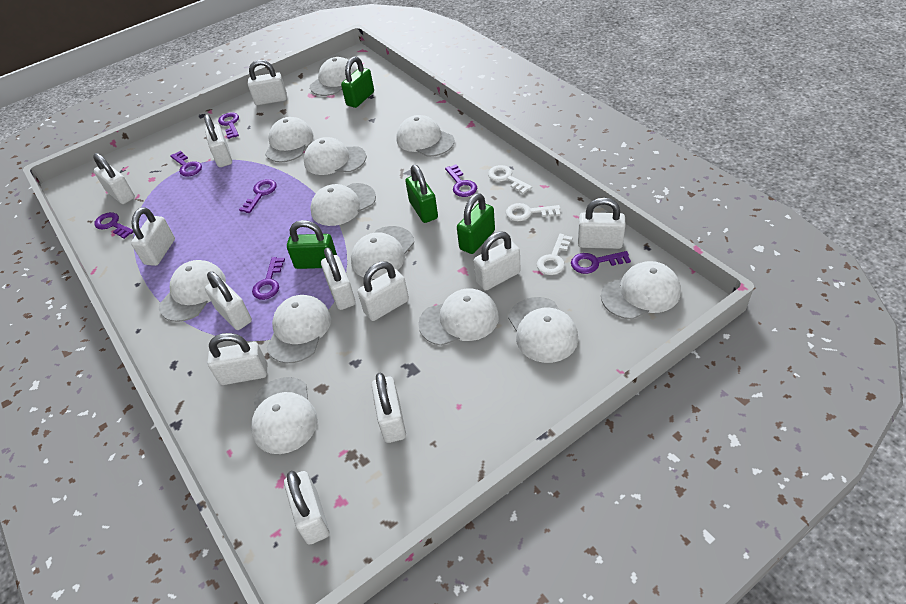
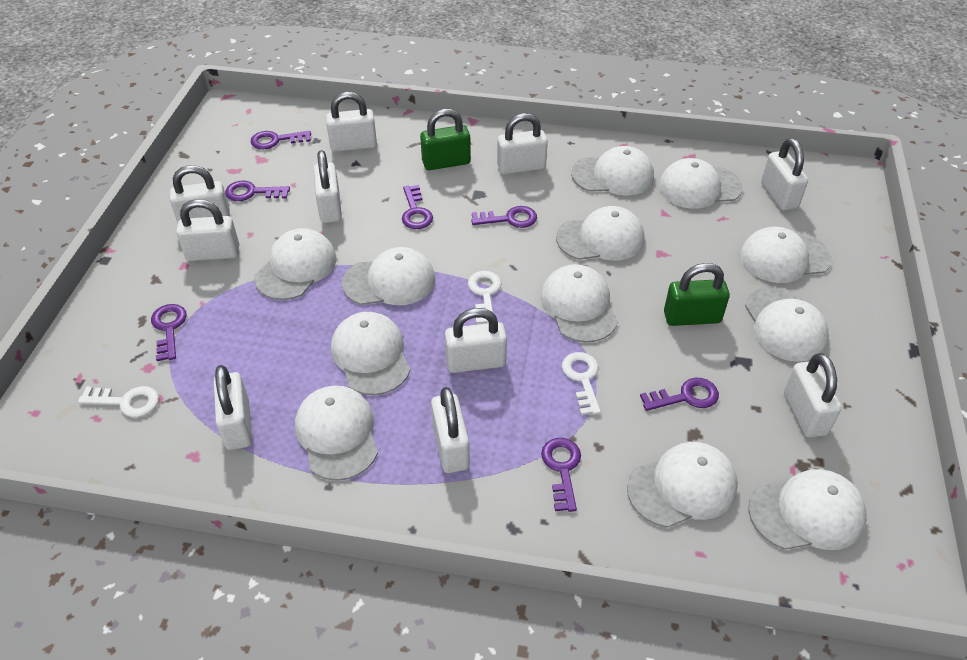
green padlock: [287,220,337,269] [341,56,374,108] [405,165,438,223] [457,193,495,254] = 4 -> [420,109,471,170] [664,263,730,326] = 2
white padlock: [93,153,135,204] [131,207,175,266] [204,115,232,167] [205,271,252,330] [207,333,267,385] [248,60,287,105] [284,471,329,545] [321,247,355,310] [358,261,409,321] [371,373,406,443] [474,231,521,291] [578,198,626,249] = 12 -> [170,165,230,223] [176,199,239,261] [214,365,252,450] [314,150,342,223] [326,92,377,152] [431,387,470,473] [445,308,507,373] [497,113,548,174] [761,138,808,210] [784,353,842,438] = 10

